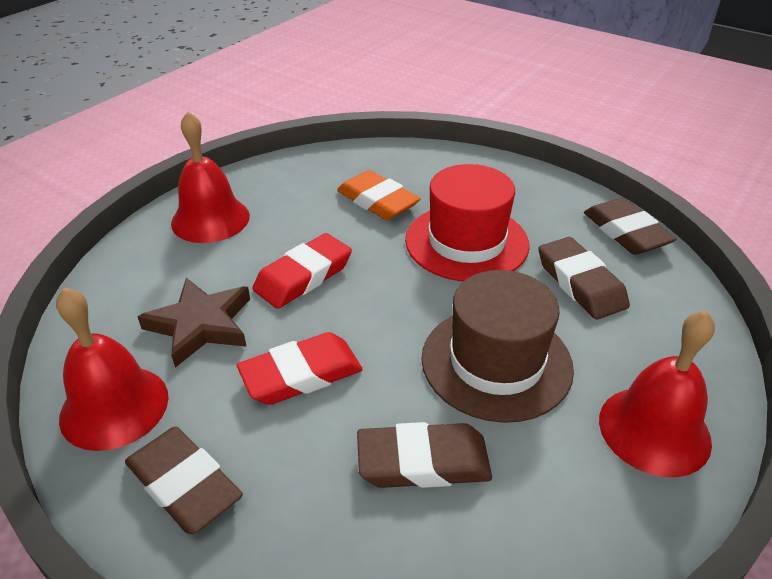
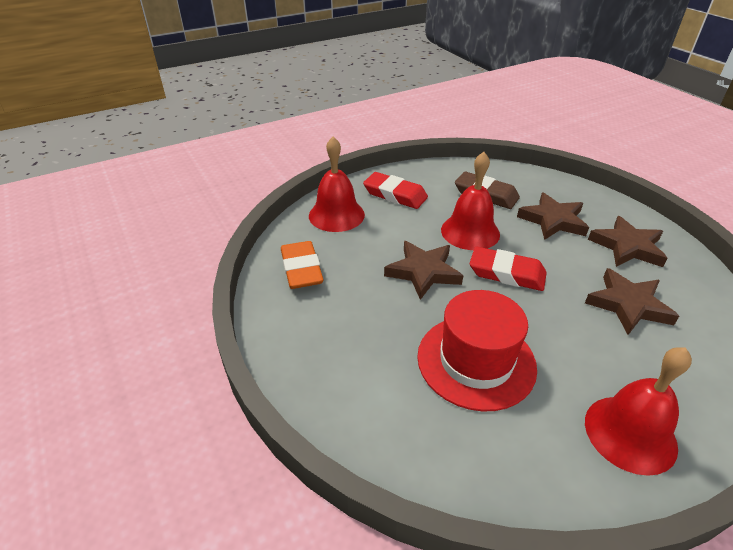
brown eraser: [125,427,243,534] [357,422,492,488] [538,237,630,319] [584,198,676,255] = 4 -> [455,172,520,209] = 1
brown hat: [421,270,574,423] = 1 -> none = 0
brown star: [138,278,250,368] = 1 -> [384,241,463,300] [517,192,589,240] [585,268,679,335] [588,216,667,267] = 4

